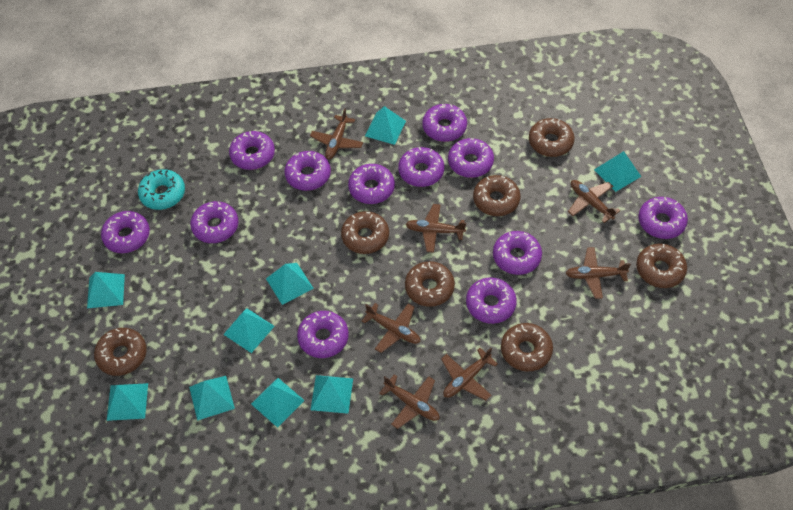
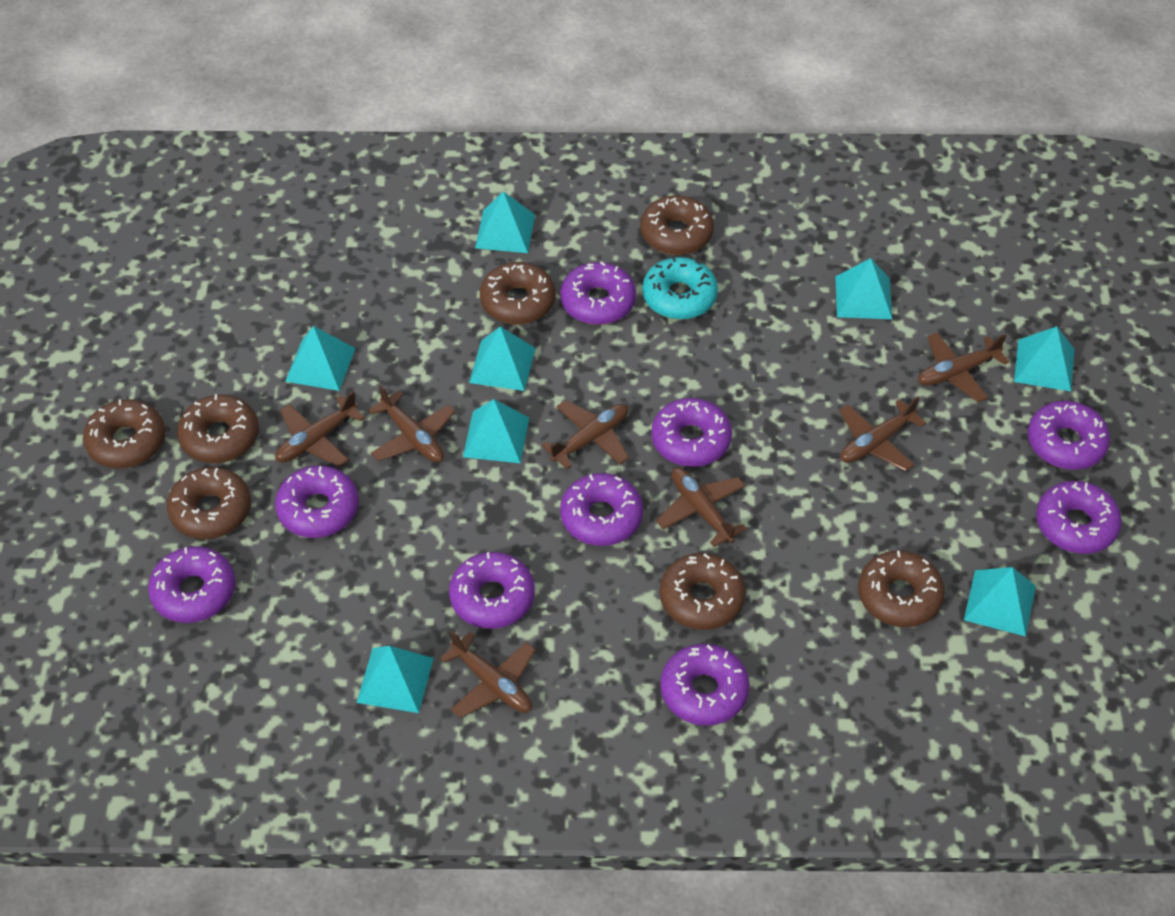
purple donut: [101,211,150,253] [190,201,239,243] [229,131,275,170] [284,151,331,191] [297,311,349,358] [348,164,395,204] [398,147,444,187] [422,104,467,142] [448,138,494,178] [466,277,517,324] [493,231,542,275] [638,197,688,239] = 12 -> [148,546,235,623] [275,466,359,538] [449,552,535,629] [560,261,636,325] [560,473,643,546] [651,398,732,467] [660,644,750,726] [1028,401,1110,470] [1036,481,1122,554] = 9
turquoise pyramid: [87,272,125,308] [107,383,148,421] [189,376,235,421] [223,308,275,353] [251,378,305,428] [266,263,314,305] [310,375,353,414] [365,106,406,145] [594,151,642,192] = 9 -> [285,326,356,391] [356,646,434,713] [463,399,529,463] [469,327,536,391] [475,191,535,253] [835,258,892,319] [964,567,1036,636] [1014,326,1075,391] = 8

